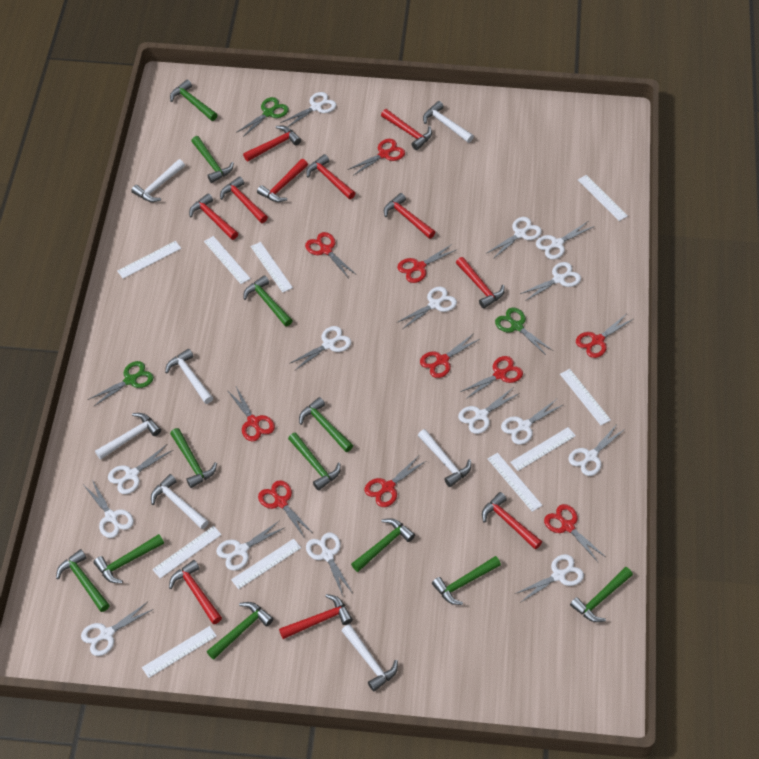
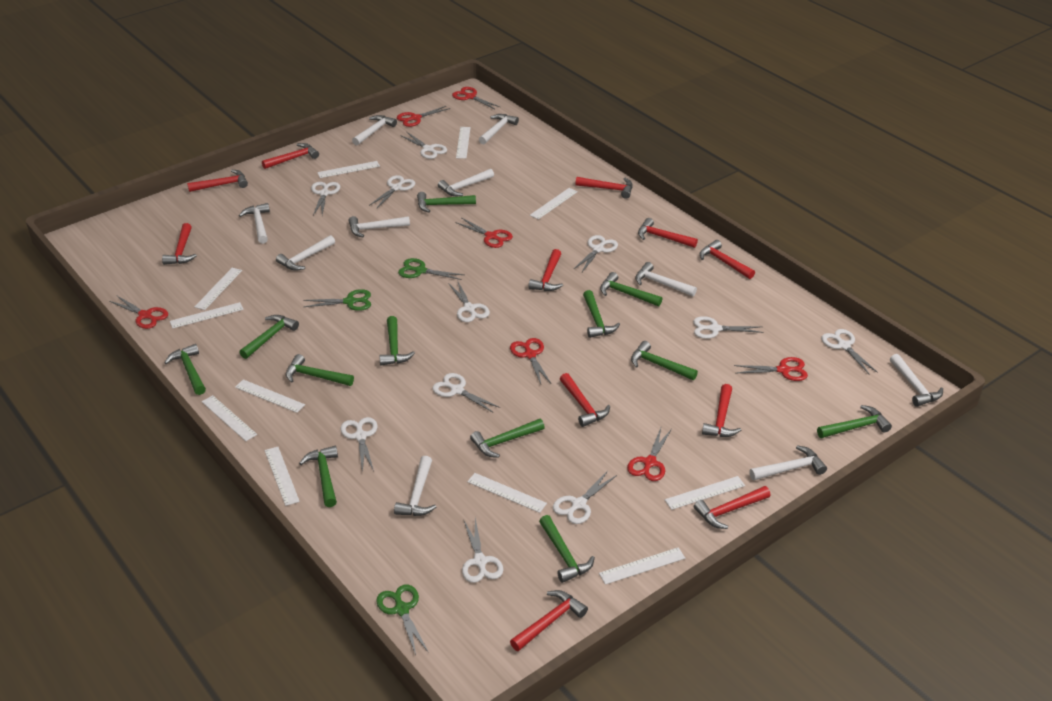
red scissors: [227,387,275,441] [258,480,314,537] [305,232,357,277] [348,139,405,176] [364,457,426,507] [397,244,458,283] [420,333,480,378] [460,356,523,400] [544,504,605,562] [576,314,633,358] = 10 -> [109,295,168,329] [397,106,450,127] [452,87,500,109] [455,218,513,248] [510,338,551,384] [627,428,672,481] [734,357,808,381] = 7
white hammer: [95,413,161,460] [131,159,185,202] [151,474,209,529] [165,349,213,404] [341,624,398,691] [418,429,471,487] [423,101,474,143] = 7 -> [239,203,270,244] [276,235,335,271] [348,216,410,237] [352,115,397,145] [394,456,436,516] [438,169,494,196] [479,114,519,144] [635,262,697,297] [749,446,827,480] [890,354,943,407] = 10
white ruler: [117,241,181,279] [142,626,217,678] [152,526,222,578] [204,236,251,284] [231,539,301,589] [251,242,293,293] [488,453,542,512] [510,427,576,471] [560,369,611,425] [578,175,628,221] = 10 -> [170,302,244,329] [195,268,242,310] [202,395,257,441] [235,379,305,413] [264,447,300,506] [317,161,380,178] [456,127,471,159] [467,473,547,513] [530,188,578,219] [599,547,685,585] [665,476,745,510] = 11
white scissors: [81,602,153,656] [84,480,134,538] [108,444,173,494] [216,520,286,571] [281,92,337,127] [289,326,351,370] [306,533,352,596] [396,287,457,329] [458,388,520,434] [487,217,542,259] [501,399,563,445] [515,554,584,603] [520,262,581,301] [536,221,594,259] [568,424,625,476] = 15 -> [311,182,340,215] [341,417,377,473] [369,175,415,209] [400,132,447,159] [432,373,500,413] [448,280,490,322] [462,518,503,583] [553,471,617,524] [574,235,618,272] [693,316,763,339] [821,329,878,375] = 11

